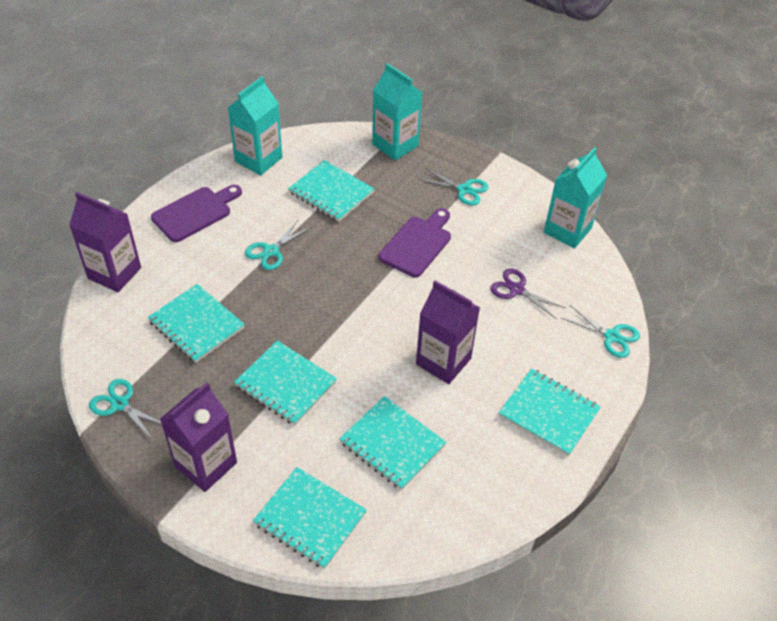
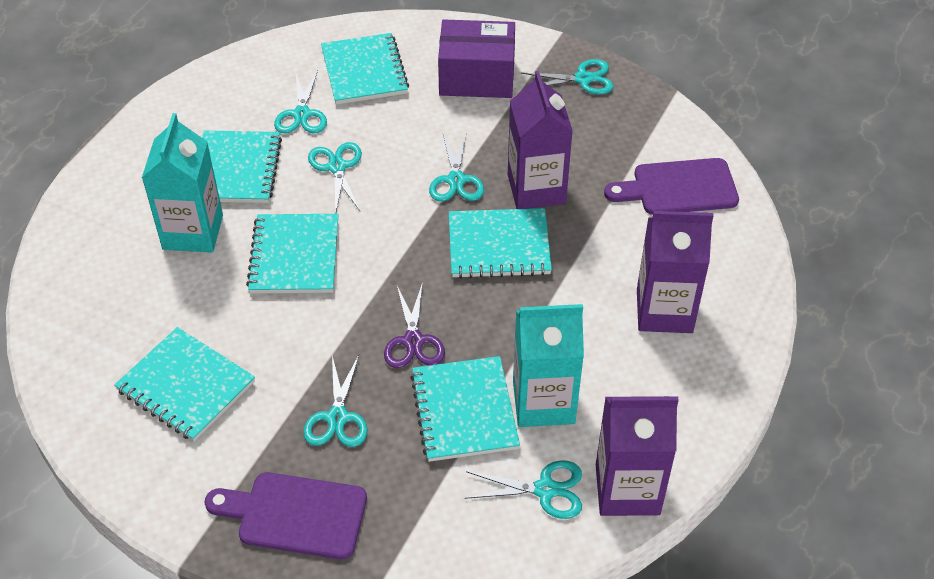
purple box: none = 0 -> [438,19,515,98] = 1
turquoise carton: [228,76,282,175] [372,63,423,161] [544,147,607,248] = 3 -> [142,113,223,253] [513,304,584,427] = 2
turquoise scissors: [89,379,162,440] [245,220,311,270] [419,169,488,206] [561,305,640,358] = 4 -> [274,70,327,133] [303,355,368,447] [308,142,362,214] [429,131,484,201] [464,460,582,519] [521,59,613,95] = 6

